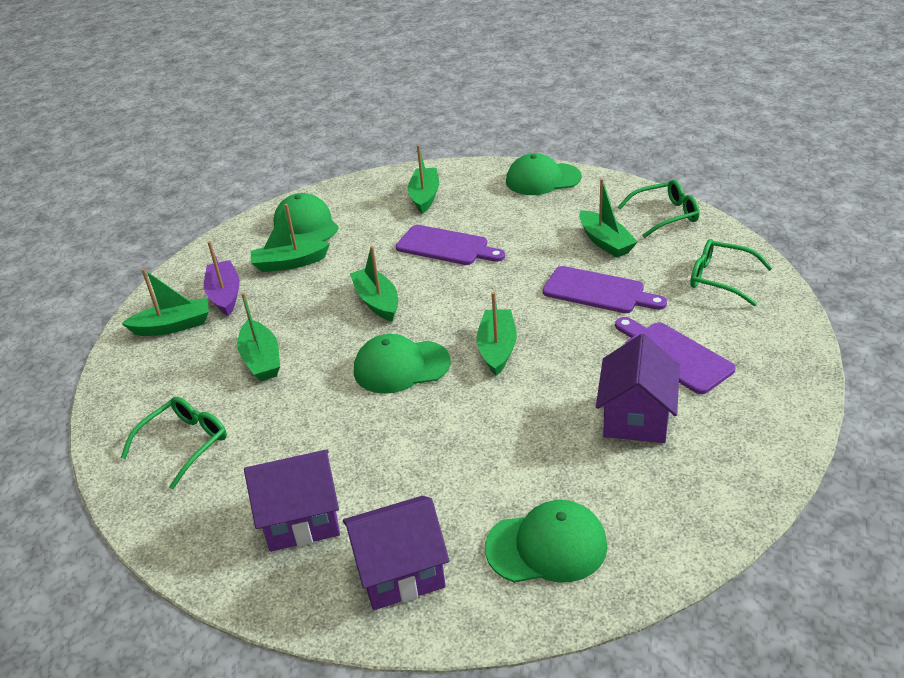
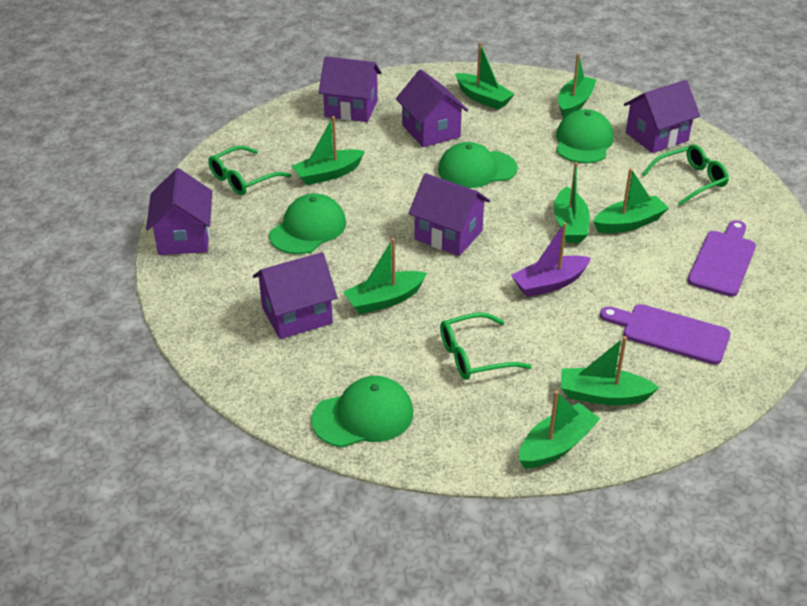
green boat: [121,269,209,336] [237,292,280,381] [251,204,330,272] [350,246,398,322] [408,145,439,214] [477,292,517,376] [579,178,638,258] = 7 -> [292,116,365,185] [343,238,427,314] [455,42,515,110] [519,391,600,469] [554,162,590,243] [558,53,597,118] [561,336,659,405] [593,168,669,233] = 8
purple cutting board: [396,225,505,265] [543,266,667,313] [615,317,736,394] = 3 -> [600,304,730,365] [687,220,756,297] = 2
purple house: [244,450,340,552] [343,496,449,610] [596,334,680,443] = 3 -> [146,168,212,255] [253,252,337,339] [318,56,381,122] [396,69,468,147] [408,173,490,256] [624,80,700,153] = 6

